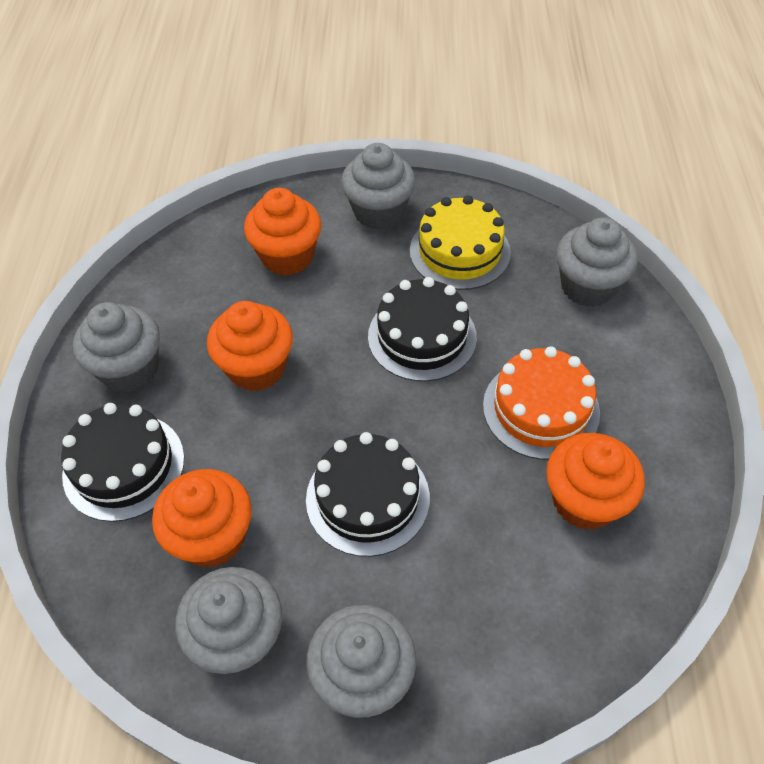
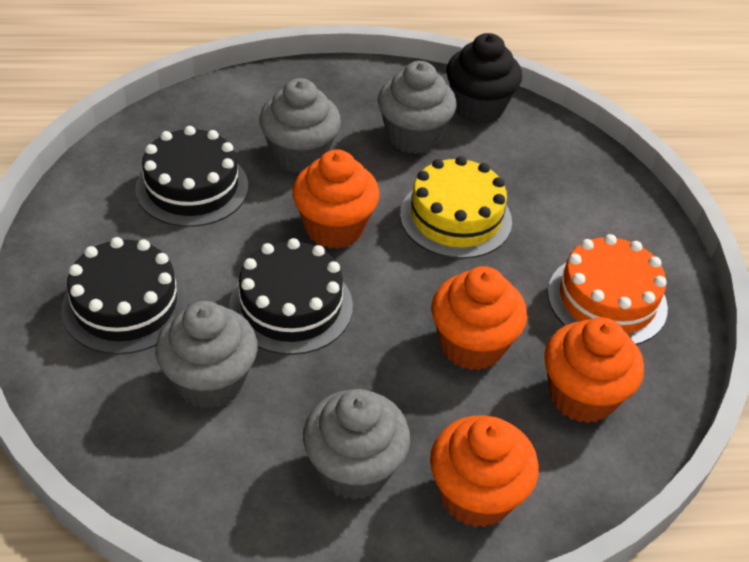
black cupcake: none = 0 -> [446,33,522,124] = 1
grey cupcake: [73,302,160,392] [175,567,282,674] [306,605,416,718] [341,143,415,230] [556,218,638,307] = 5 -> [155,301,258,409] [259,78,341,173] [303,389,410,500] [378,61,457,154] = 4

